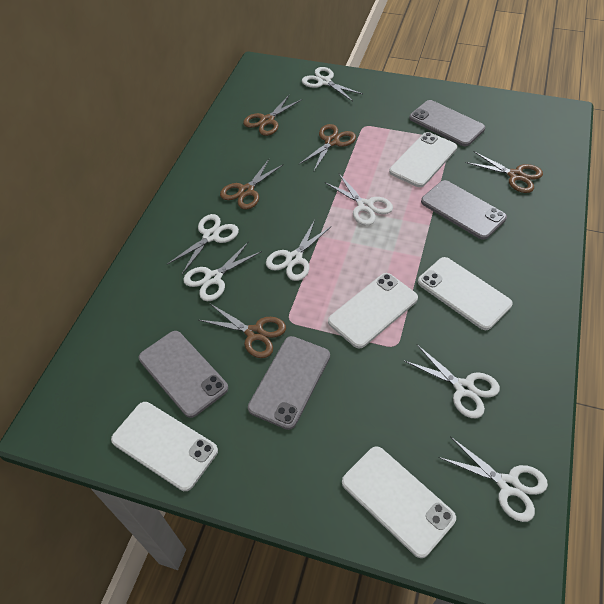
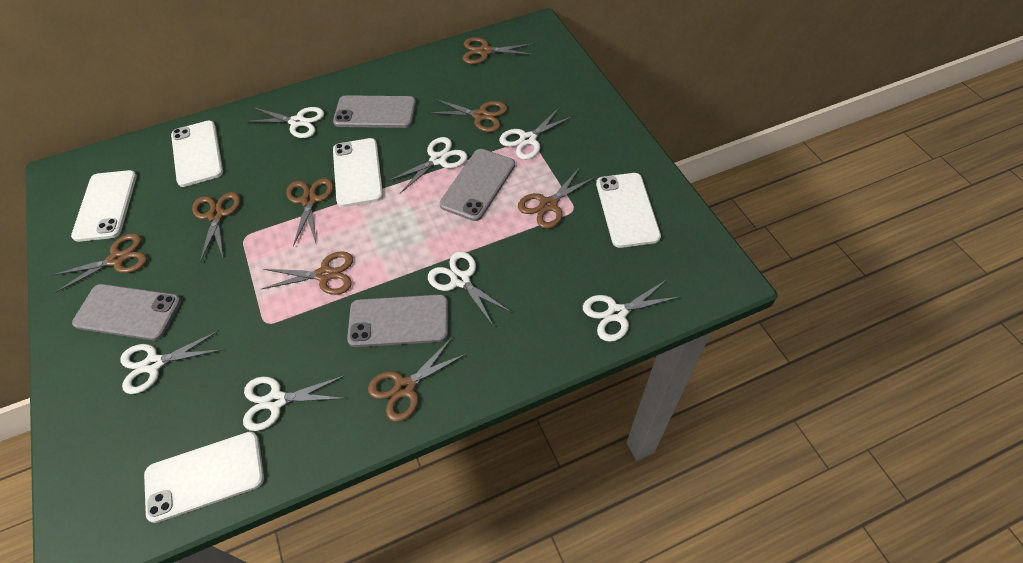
brown scissors: [199,303,286,358] [220,159,284,209] [243,94,302,136] [298,124,356,171] [465,151,543,193] = 5 -> [52,233,147,293] [192,192,240,262] [262,251,353,295] [286,178,333,246] [368,338,468,422] [428,99,507,132] [463,37,534,64] [518,167,596,229] = 8

